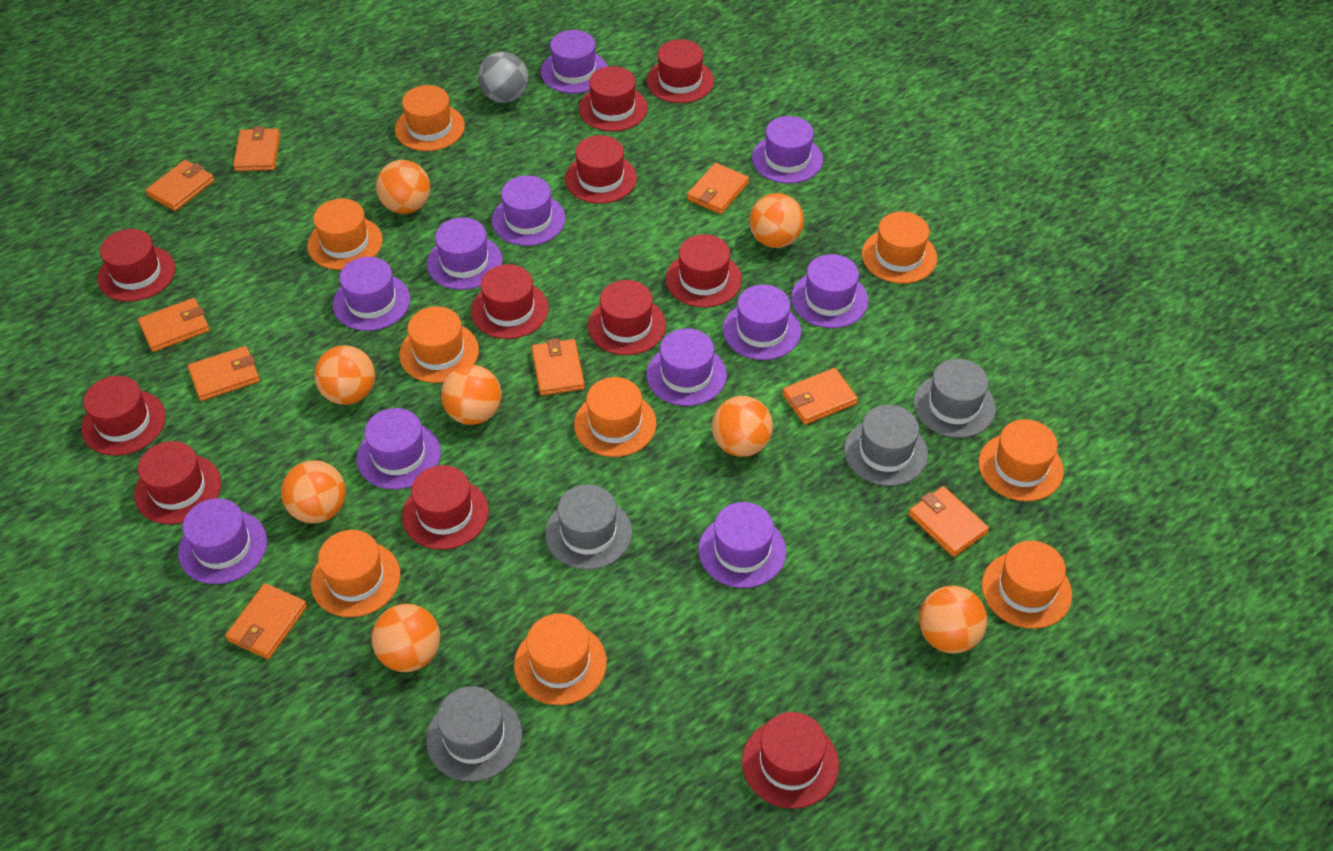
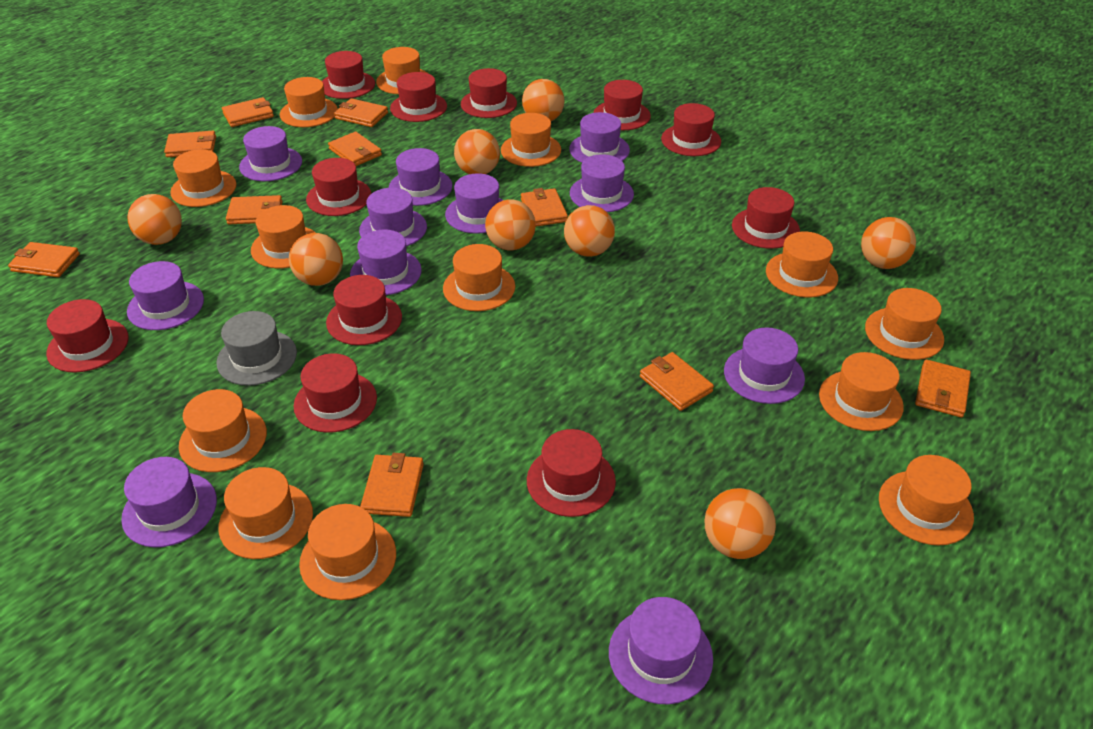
grey ball: [478,52,528,103] = 1 -> none = 0
grey hat: [426,686,522,782] [545,484,632,570] [844,405,928,486] [914,359,996,438] = 4 -> [216,311,297,386] = 1
orange hat: [307,199,383,270] [311,530,400,617] [395,85,465,151] [399,306,479,383] [514,614,607,705] [574,377,657,457] [862,212,937,284] [979,419,1064,502] [982,541,1072,629] = 9 -> [170,149,237,207] [179,389,267,472] [218,467,313,559] [251,205,316,268] [280,77,338,127] [299,504,396,600] [376,47,427,94] [443,244,515,311] [501,113,561,167] [766,231,838,297] [819,352,904,431] [865,288,944,360] [879,455,974,545] = 13
orange wallet: [138,298,210,352] [145,160,214,211] [188,346,260,401] [225,583,307,659] [233,126,280,171] [532,338,585,396] [687,163,749,214] [782,368,858,425] [909,486,989,557] = 9 -> [8,242,80,277] [164,131,216,157] [222,97,274,127] [226,195,283,224] [328,131,382,166] [334,98,388,127] [360,453,424,517] [521,188,568,227] [640,352,714,411] [915,359,971,418] = 10

